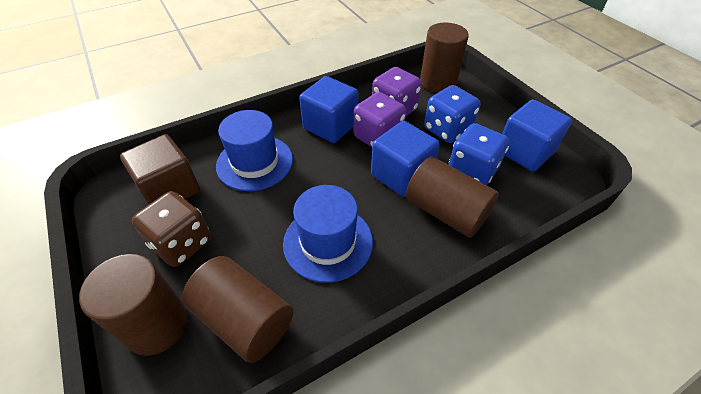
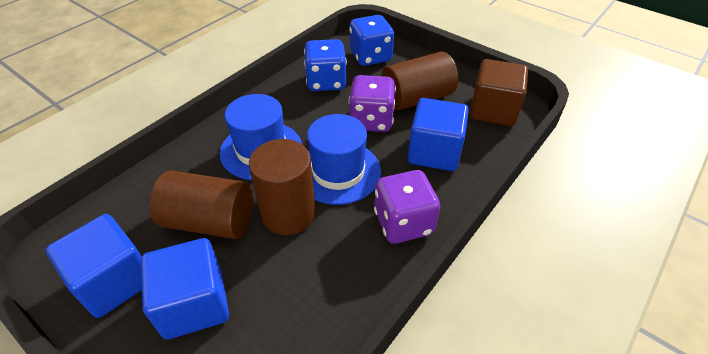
brown cylinder: [79,254,188,356] [182,256,293,363] [406,157,499,238] [420,23,469,93] = 4 -> [150,170,253,239] [249,139,316,235] [381,51,458,110] = 3
brown dice: [132,191,211,267] = 1 -> none = 0

